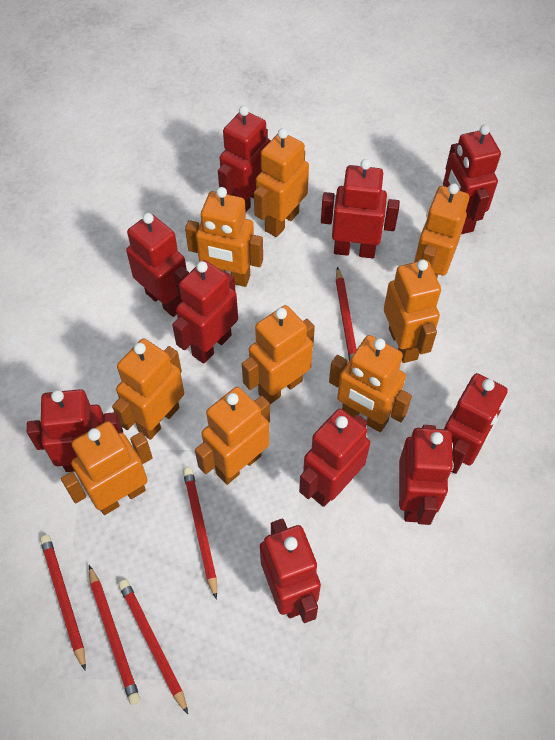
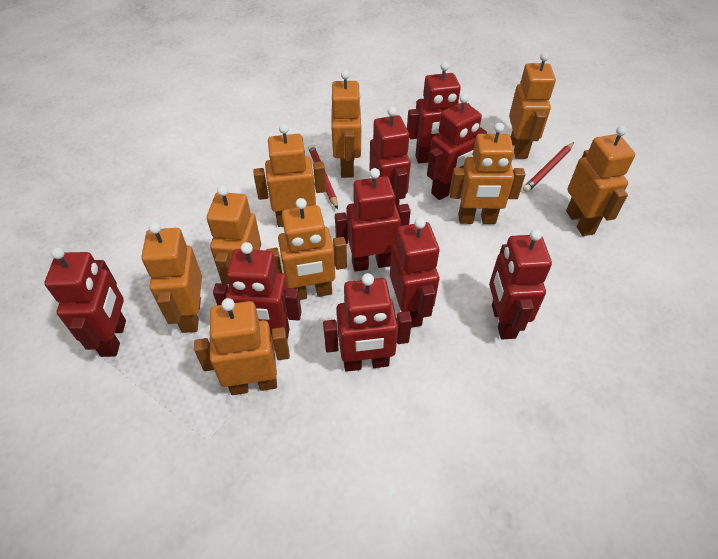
red pencil: [40,535,86,671] [89,565,140,705] [118,579,188,714] [183,468,217,600] [336,266,357,361] = 5 -> [308,144,338,210] [523,142,574,193] = 2
red robot: [27,389,123,472] [126,213,189,317] [172,260,238,364] [218,106,271,212] [260,519,321,623] [299,409,370,507] [321,159,400,258] [399,425,454,525] [443,125,501,234] [444,373,508,474] = 10 -> [44,247,126,357] [213,242,302,340] [323,273,412,372] [335,168,411,272] [369,106,411,208] [390,217,440,328] [407,62,470,164] [427,93,487,200] [489,229,552,339] = 9

